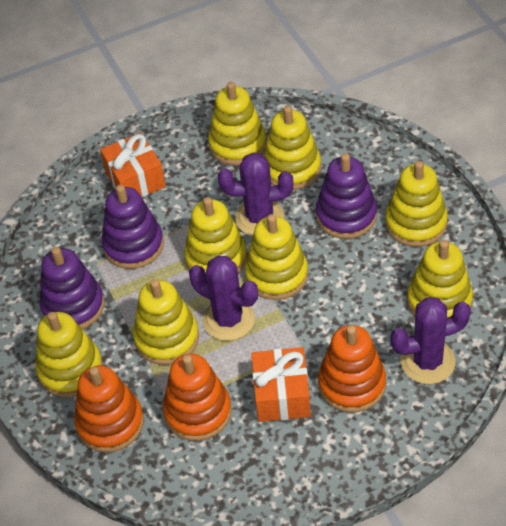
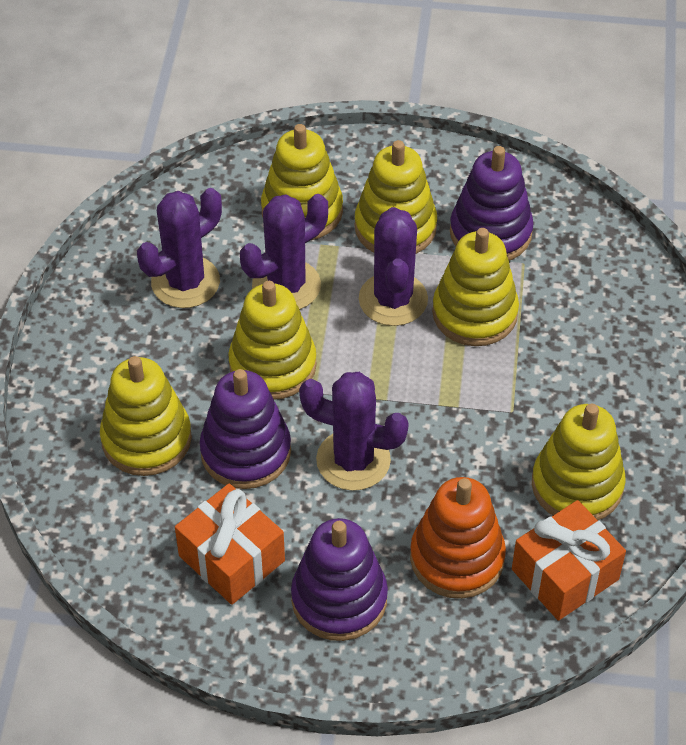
orange stacking toy: [74,365,144,453] [163,354,232,441] [318,325,386,413] = 3 -> [410,477,506,599] = 1
purple cactus: [189,255,258,341] [218,152,293,236] [390,297,471,384] = 3 -> [137,188,222,308] [240,194,328,309] [299,372,409,491] [359,207,428,326] = 4
yellow stacking toy: [35,312,103,397] [133,279,199,365] [184,197,247,274] [208,82,266,165] [245,214,308,300] [263,106,321,190] [385,161,448,247] [407,240,473,318] = 8 -> [100,356,192,476] [229,281,317,400] [261,124,343,240] [354,140,437,254] [432,228,519,346] [532,404,626,520] = 6

